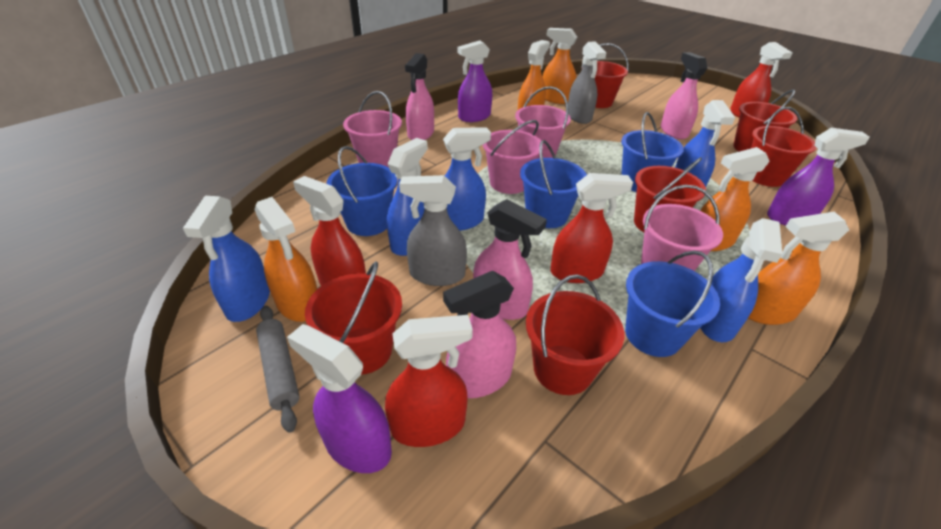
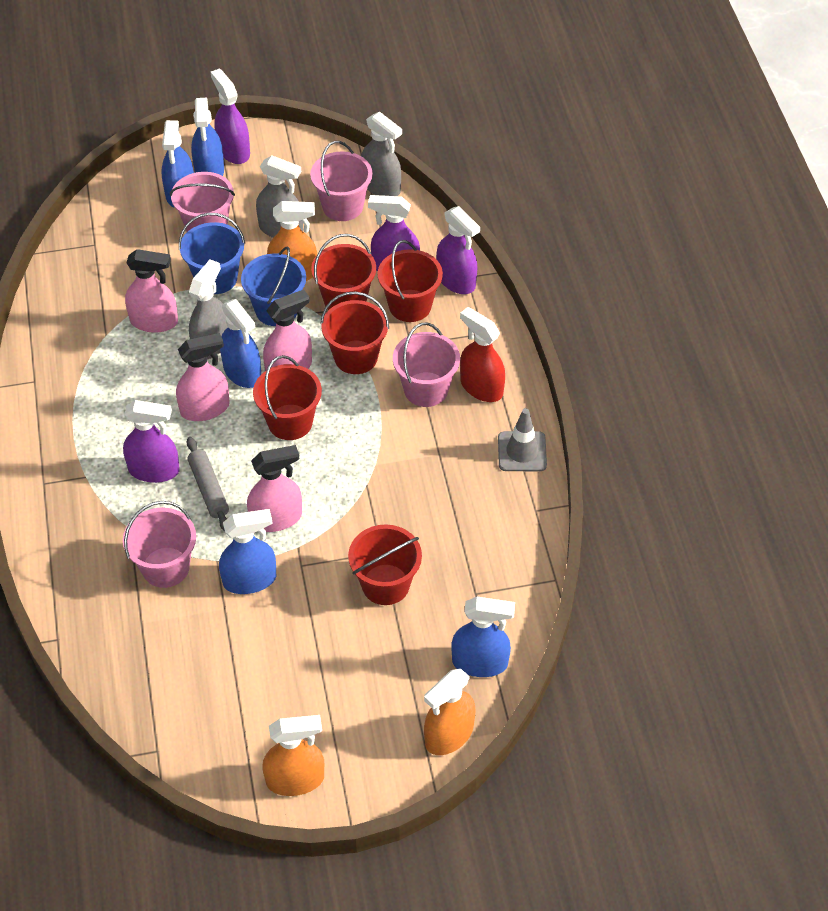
blue bucket: [326,146,397,236] [520,140,587,228] [621,112,684,192] [625,251,720,357] = 4 -> [179,213,245,294] [241,246,306,326] = 2
grey spray bottle: [399,175,467,286] [568,41,607,124] = 2 -> [189,259,228,359] [256,156,303,238] [361,112,402,196] = 3
grey traffic cone: none = 0 -> [498,408,547,471] = 1
orange spray bottle: [254,197,317,322] [518,40,550,110] [543,28,577,104] [700,147,770,251] [748,212,849,325] = 5 -> [262,715,324,796] [267,201,317,281] [424,669,475,755] = 3
purple spray bottle: [287,324,392,473] [457,40,492,122] [767,128,870,225] = 3 -> [123,400,180,483] [211,68,250,164] [368,195,420,271] [436,206,480,294] = 4
red bucket: [305,262,402,375] [526,274,624,395] [581,43,629,108] [634,157,706,232] [733,89,797,152] [751,107,816,187] = 6 -> [253,355,322,440] [311,234,376,310] [320,291,389,374] [348,525,422,605] [378,240,443,322] = 5
red spray bottle: [293,176,366,286] [385,315,473,447] [550,173,633,283] [730,42,793,118] = 4 -> [460,307,505,402] = 1

